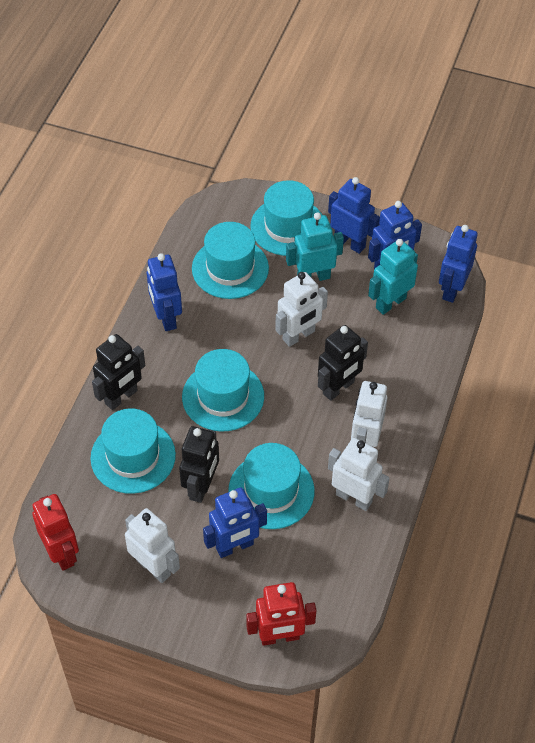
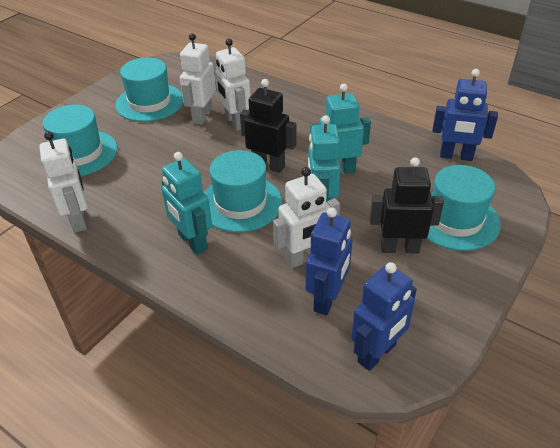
black robot: [92,334,145,410] [179,426,219,503] [318,325,368,401] = 3 -> [240,79,296,173] [370,157,444,253] = 2
blue robot: [147,253,182,331] [203,488,267,558] [328,177,380,254] [368,201,422,269] [439,225,478,303] = 5 -> [306,207,353,315] [351,262,417,371] [432,69,498,161] = 3
red robot: [32,494,79,571] [246,582,316,646] = 2 -> none = 0
turquoise hat: [90,408,176,494] [182,349,264,431] [192,222,269,299] [228,443,315,529] [250,180,322,256] = 5 -> [40,105,117,176] [115,58,183,122] [204,150,282,232] [426,165,501,251] = 4
turquoise robot: [286,212,344,281] [368,239,418,315] = 2 -> [161,152,212,255] [308,115,341,202] [310,84,371,174] = 3

